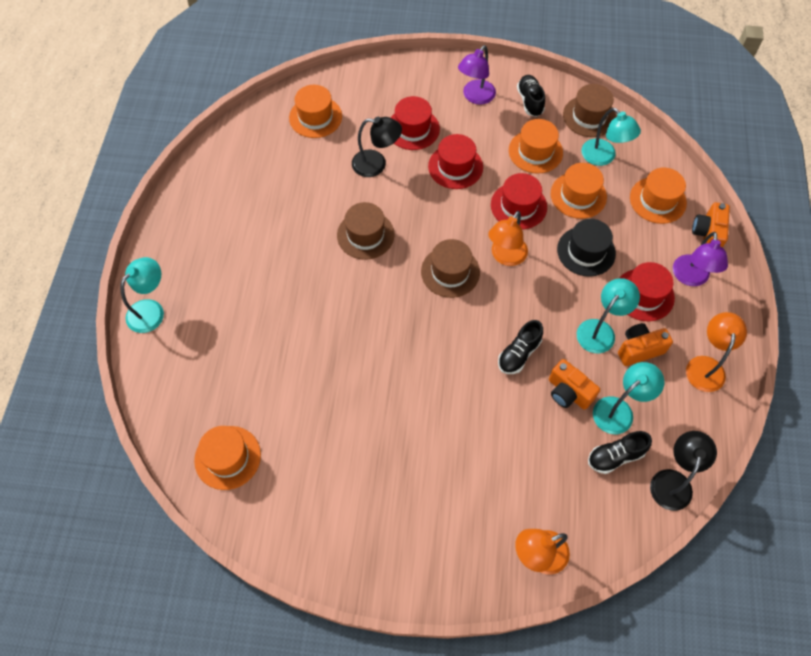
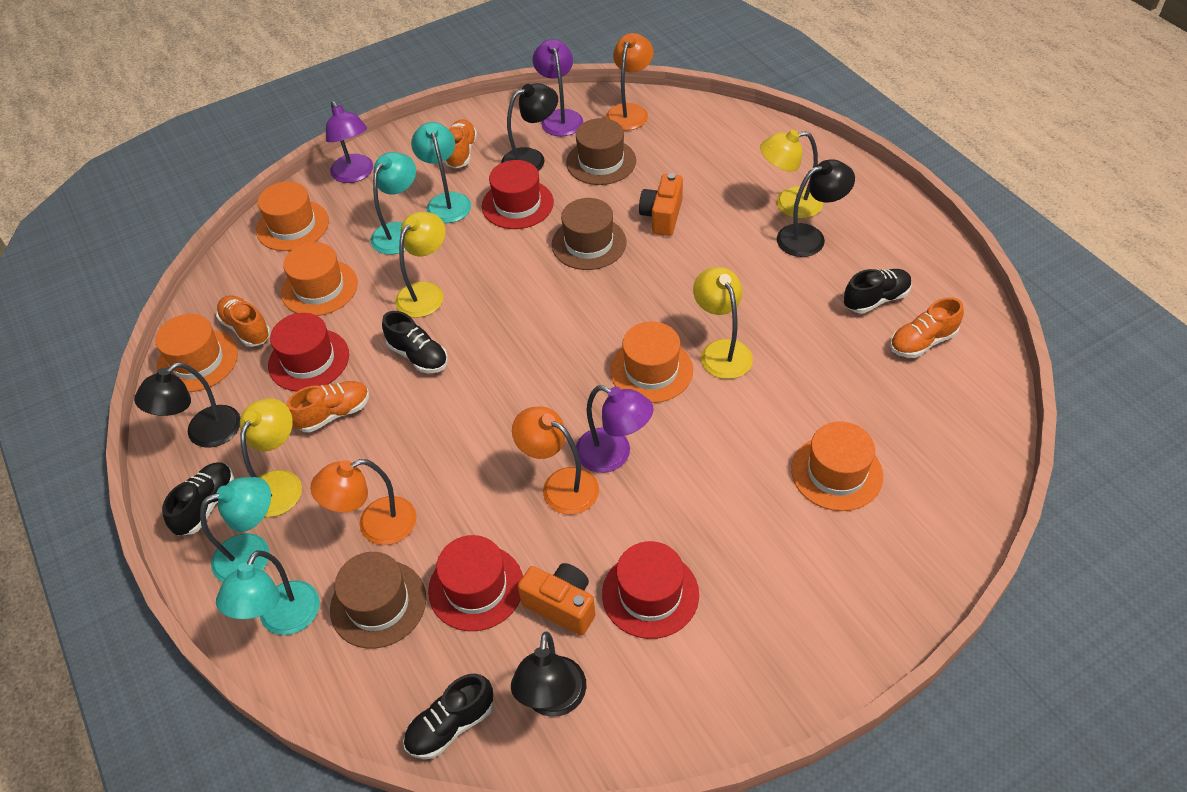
black hat: [557,219,616,277] = 1 -> none = 0
black lamp: [352,117,402,177] [650,431,717,511] = 2 -> [134,362,240,448] [501,83,558,171] [511,631,587,717] [777,159,855,257] = 4
black shoe: [498,320,543,374] [517,75,545,117] [588,431,652,474] = 3 -> [162,462,234,536] [382,311,448,373] [403,673,493,759] [844,269,912,314] = 4
orange camera: [549,359,600,410] [618,323,673,366] [692,202,730,248] = 3 -> [518,563,595,636] [639,173,683,236] = 2
orange shoe: none = 0 -> [216,295,271,347] [286,381,369,432] [444,119,477,168] [890,297,964,358] = 4
purple lamp: [458,45,496,105] [673,232,728,286] = 2 -> [326,101,373,183] [532,39,583,136] [576,385,654,473] = 3
yellow lamp: none = 0 -> [240,398,302,517] [395,212,446,318] [693,267,753,379] [760,129,823,218] = 4

